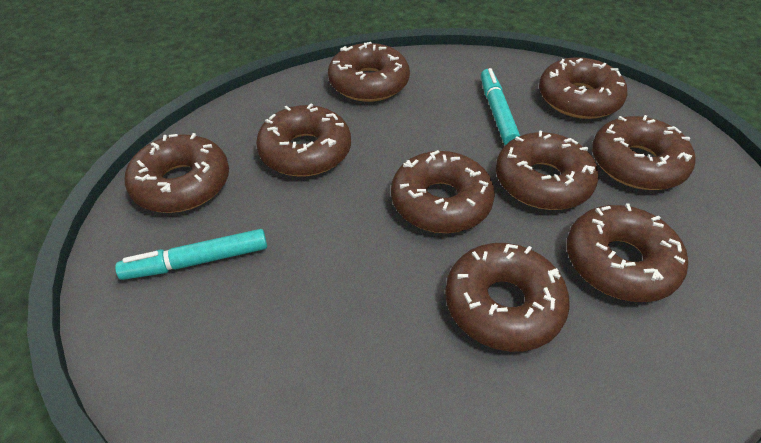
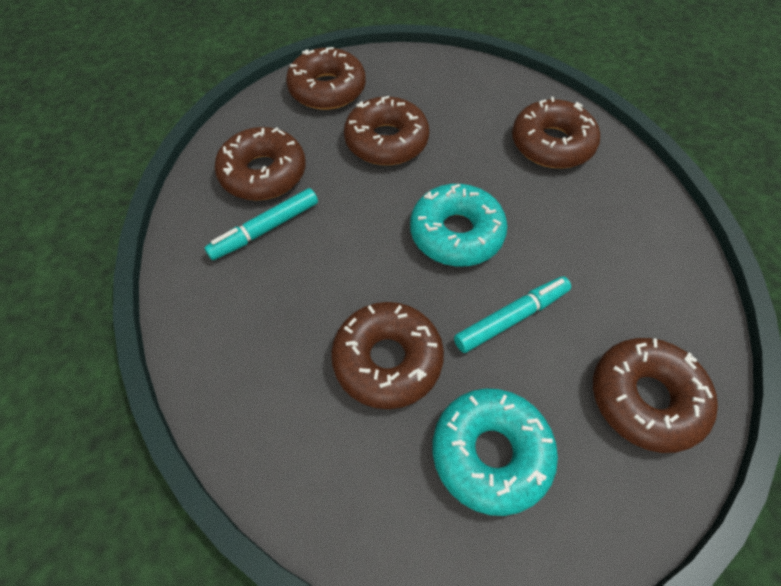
brown donut: [125,133,229,213] [256,104,351,177] [328,42,410,102] [391,150,495,233] [445,243,570,352] [496,131,599,210] [539,57,628,119] [567,203,688,302] [592,115,695,190] = 9 -> [215,127,306,201] [286,47,366,110] [331,302,444,409] [344,96,429,165] [512,97,600,168] [593,338,718,453] = 6
turquoise donut: none = 0 -> [410,184,507,267] [432,388,558,516] = 2

